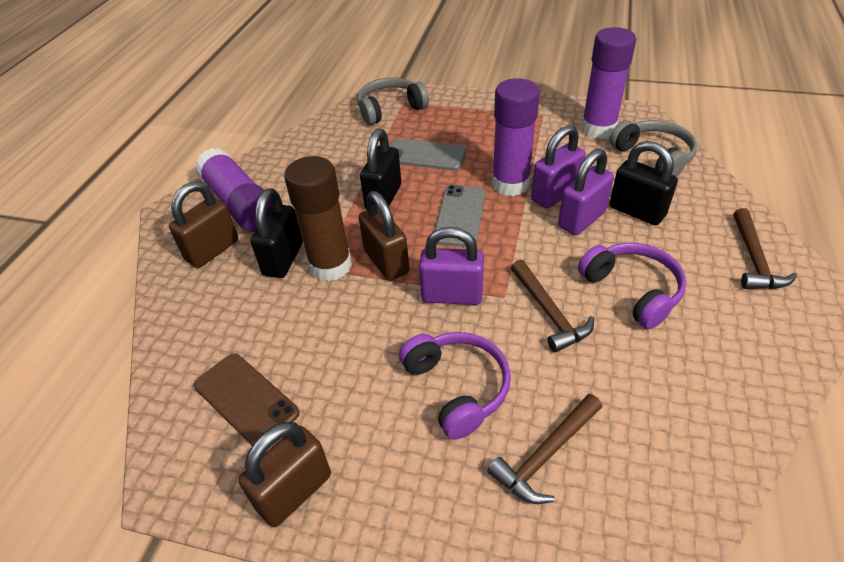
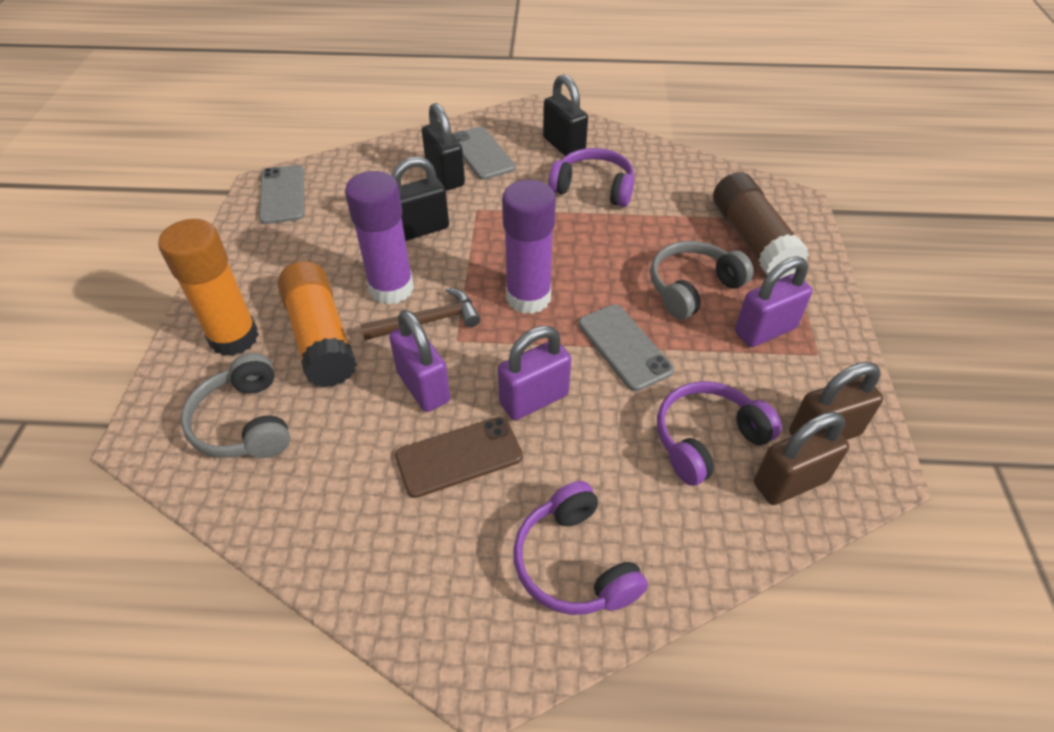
brown hammer: [487,394,602,504] [511,260,594,352] [734,208,797,289] = 3 -> [361,288,480,340] = 1
brown padlock: [169,182,238,268] [239,422,331,527] [359,191,409,281] = 3 -> [754,411,849,505] [789,362,883,440] = 2
grey phone: [389,139,466,171] [434,185,486,247] = 2 -> [259,165,304,224] [452,127,516,180] [578,304,674,391] = 3
orange glue stick: none = 0 -> [158,219,259,356] [278,261,357,388] = 2
purple glue stick: [195,148,272,232] [492,78,540,196] [581,27,636,138] = 3 -> [345,171,414,305] [502,180,556,314] = 2
purple headphones: [399,332,511,440] [578,243,686,329] = 2 -> [513,481,648,615] [548,148,634,207] [657,381,782,486] = 3

